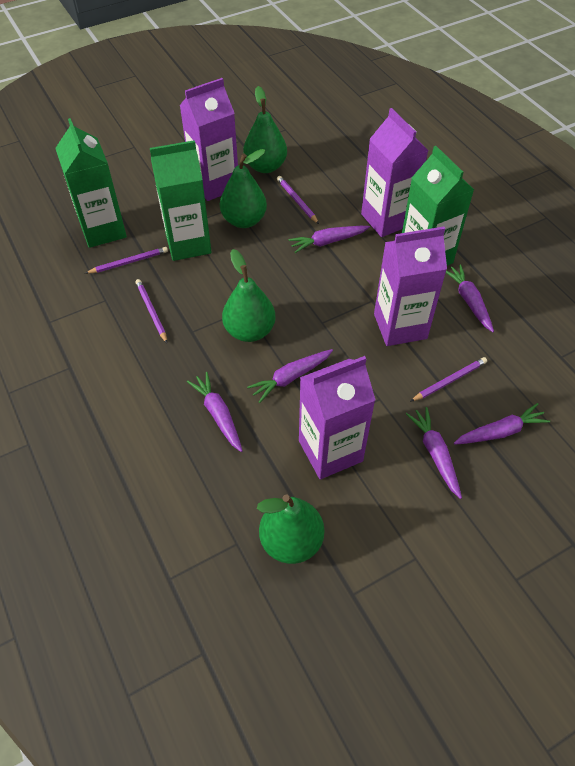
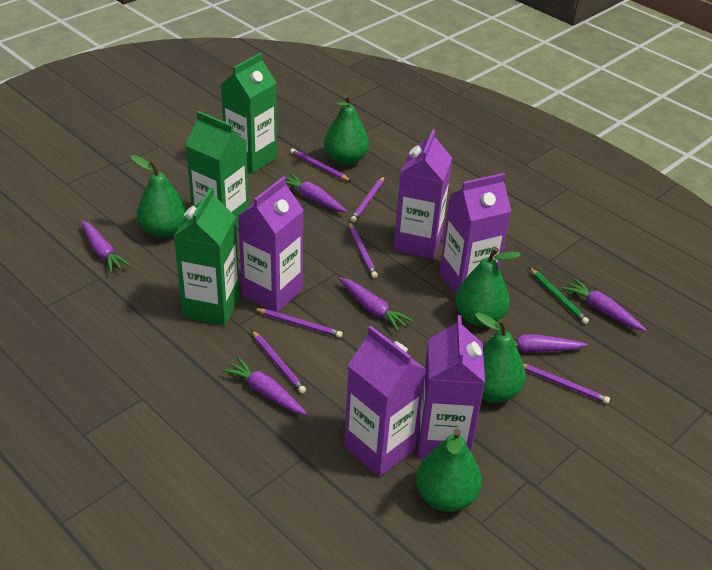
green pear: [220,149,267,228] [222,249,276,342] [243,86,287,173] [257,494,324,564] = 4 -> [130,155,187,238] [324,95,369,166] [416,429,482,512] [455,247,521,326] [475,312,526,403] = 5
green pencil: none = 0 -> [529,267,589,324] = 1
purple carton: [179,78,238,201] [299,356,375,479] [361,108,429,237] [374,227,447,346] = 4 -> [238,176,304,312] [344,326,427,477] [394,129,452,259] [418,315,485,460] [439,173,511,295] = 5
purple pencil: [86,247,168,274] [135,279,167,343] [277,176,319,224] [410,357,487,402] = 4 -> [251,330,306,393] [254,308,343,338] [290,148,351,181] [349,222,378,278] [350,176,385,222] [523,364,610,404] = 6

